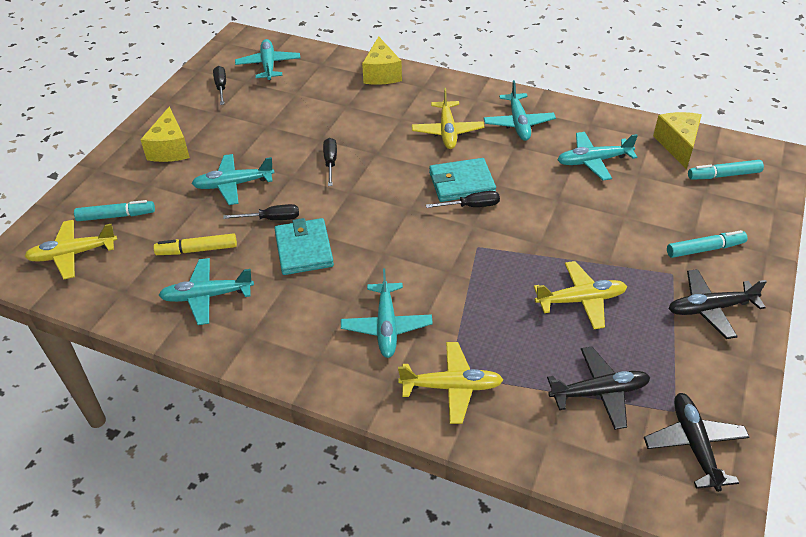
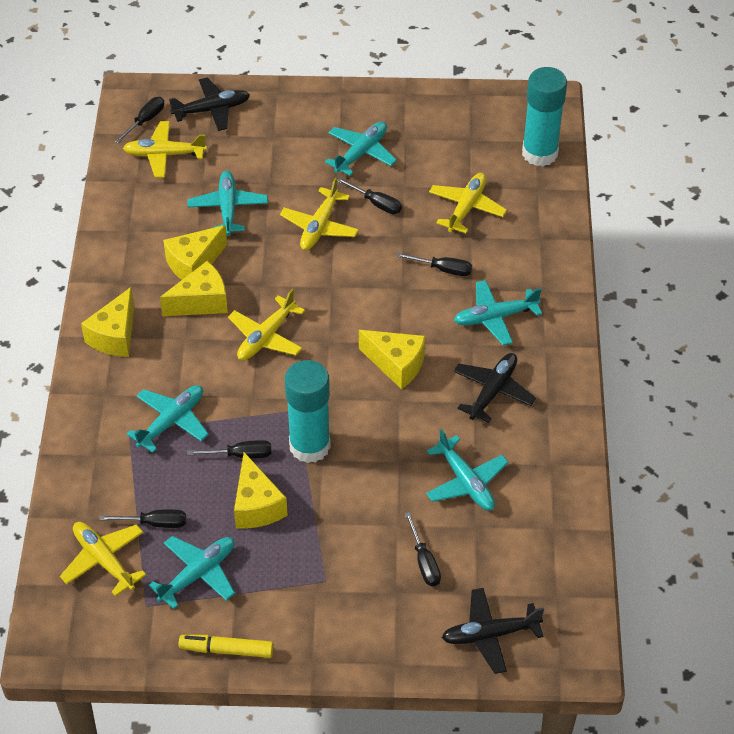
black screwdriver: [213,66,226,105] [223,204,299,220] [323,138,337,186] [426,191,500,208] = 4 -> [99,509,186,528] [115,97,164,143] [187,440,271,458] [337,178,402,214] [396,253,472,276] [405,512,441,586] = 6
turquoise glue stick: none = 0 -> [285,360,331,463] [522,67,567,166] = 2
turquoise marker: [74,200,155,221] [667,230,748,258] [688,160,764,180] = 3 -> none = 0
turquoise wallet: [274,218,334,275] [429,158,496,202] = 2 -> none = 0
yellow cheese: [140,107,190,162] [362,36,402,85] [653,112,702,170] = 3 -> [81,287,134,357] [160,261,228,316] [163,225,227,280] [234,452,288,529] [359,330,426,389] = 5
yellow plane: [24,220,117,279] [398,342,503,424] [412,88,484,149] [534,261,627,329] = 4 -> [60,522,146,596] [123,121,207,178] [228,289,305,361] [280,177,359,250] [429,173,507,233] = 5

